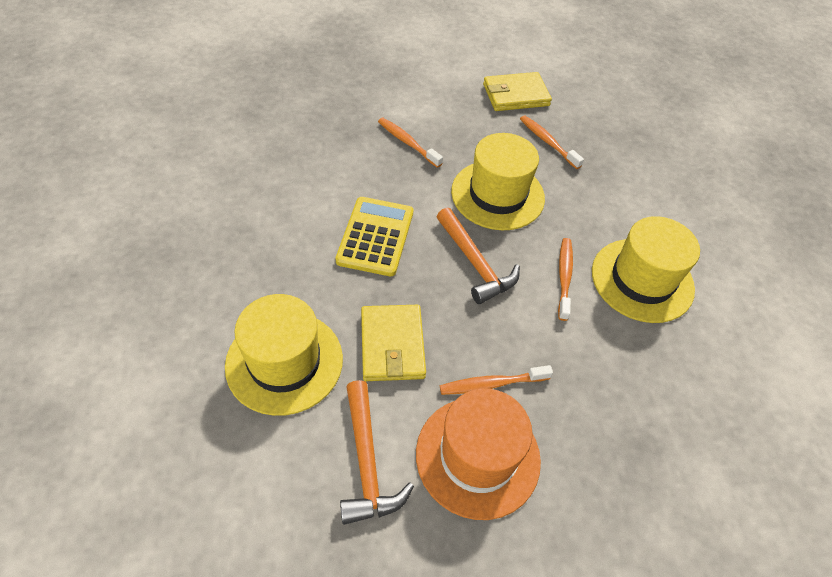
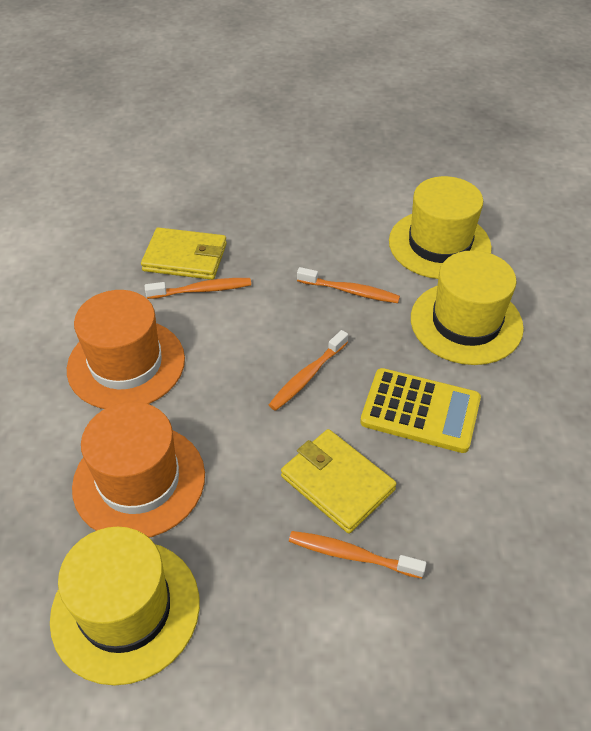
orange hammer: [340,380,414,525] [436,207,520,304] = 2 -> none = 0
orange hat: [416,389,541,520] = 1 -> [67,290,185,409] [72,402,205,538] = 2

